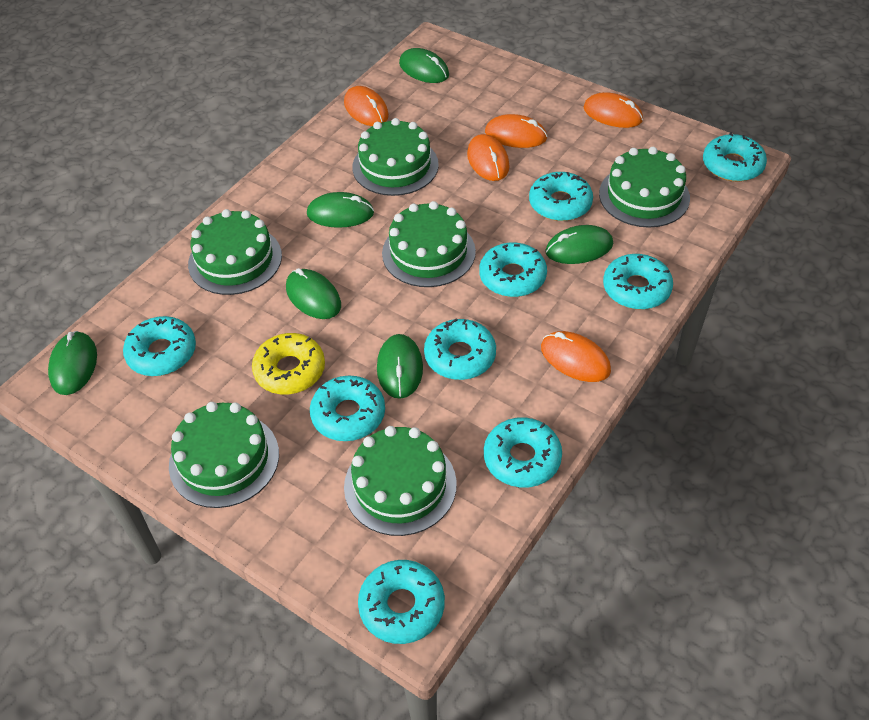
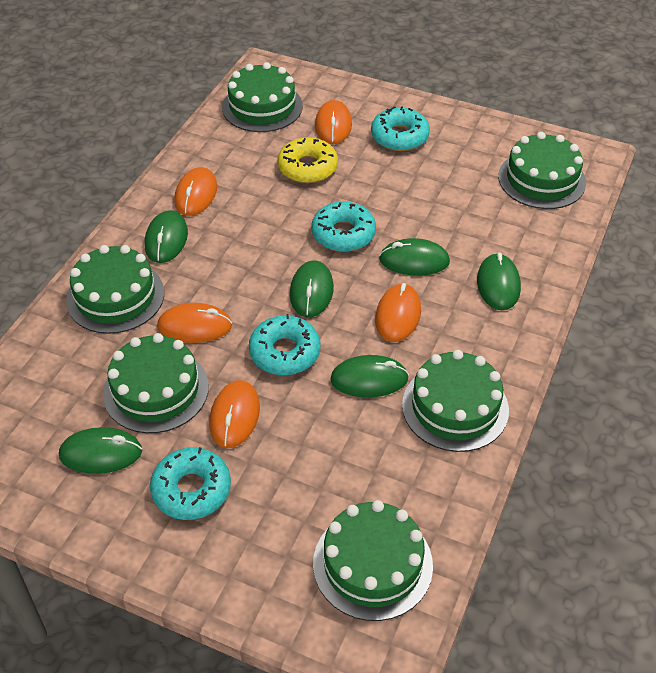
turquoise donut: [123,316,196,376] [310,375,385,441] [358,560,445,644] [424,318,496,380] [479,242,547,297] [484,417,562,488] [529,172,593,221] [603,254,673,310] [703,133,767,182] = 9 -> [150,447,231,520] [249,314,321,375] [311,201,376,252] [371,106,430,151] = 4

